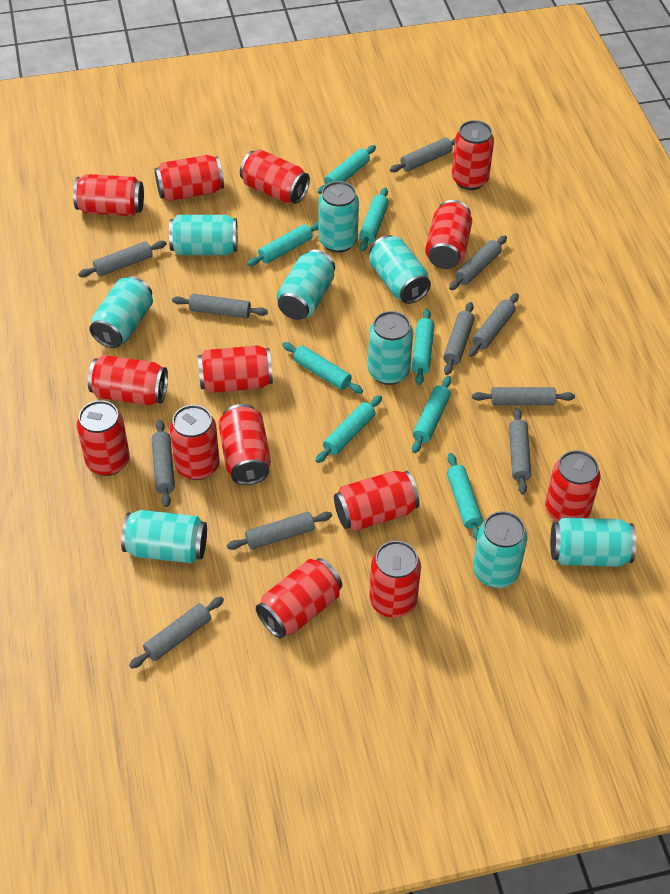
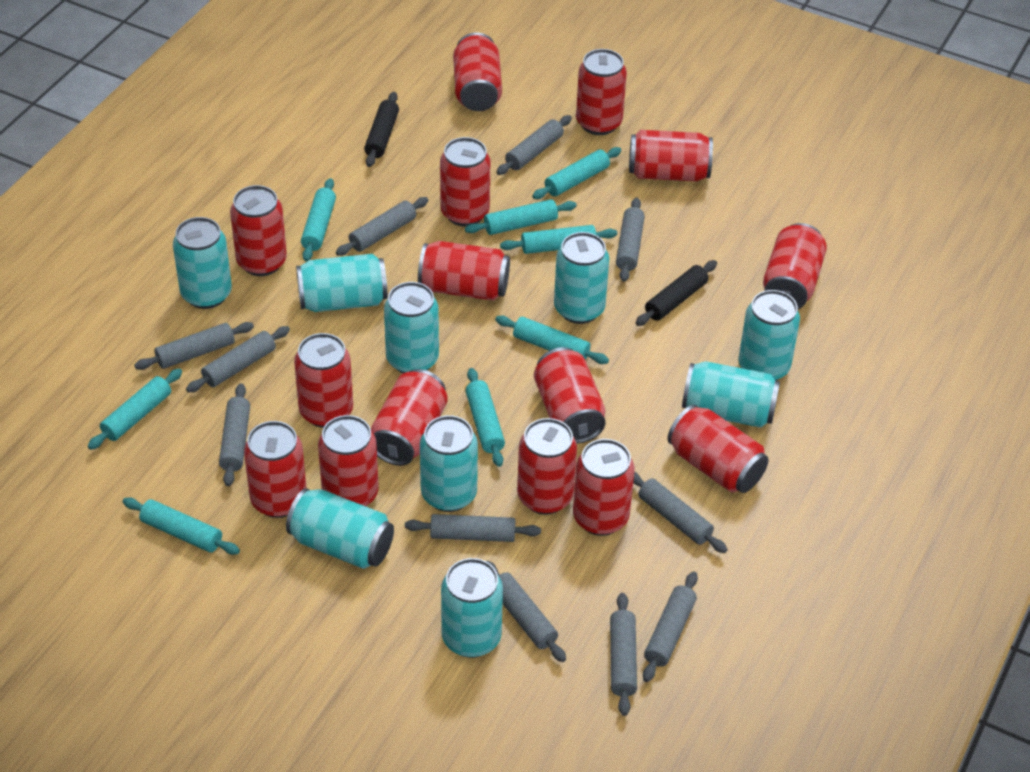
black rolling pin: none = 0 -> [364,92,399,167] [636,260,717,326] = 2
red can: [73,174,144,216] [77,400,130,476] [88,355,168,405] [155,155,224,201] [170,405,219,480] [198,345,273,393] [219,404,271,485] [240,149,310,204] [256,558,342,638] [334,471,420,531] [369,541,421,618] [425,200,472,269] [452,120,494,190] [545,450,601,522] = 14 -> [230,185,287,276] [244,421,306,518] [294,333,353,428] [318,415,379,506] [371,369,448,466] [418,241,510,301] [440,137,491,226] [453,33,502,111] [517,418,577,515] [534,347,606,444] [573,439,635,536] [576,49,627,135] [629,130,713,182] [667,405,768,493] [763,223,827,309] = 15

